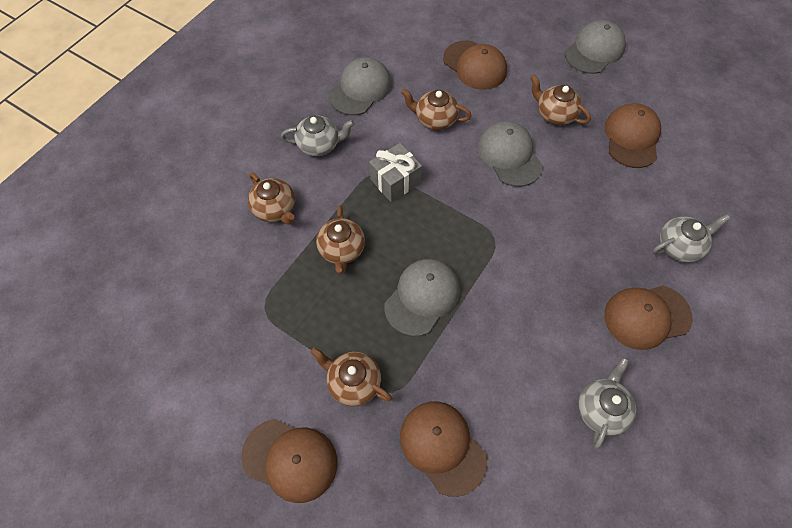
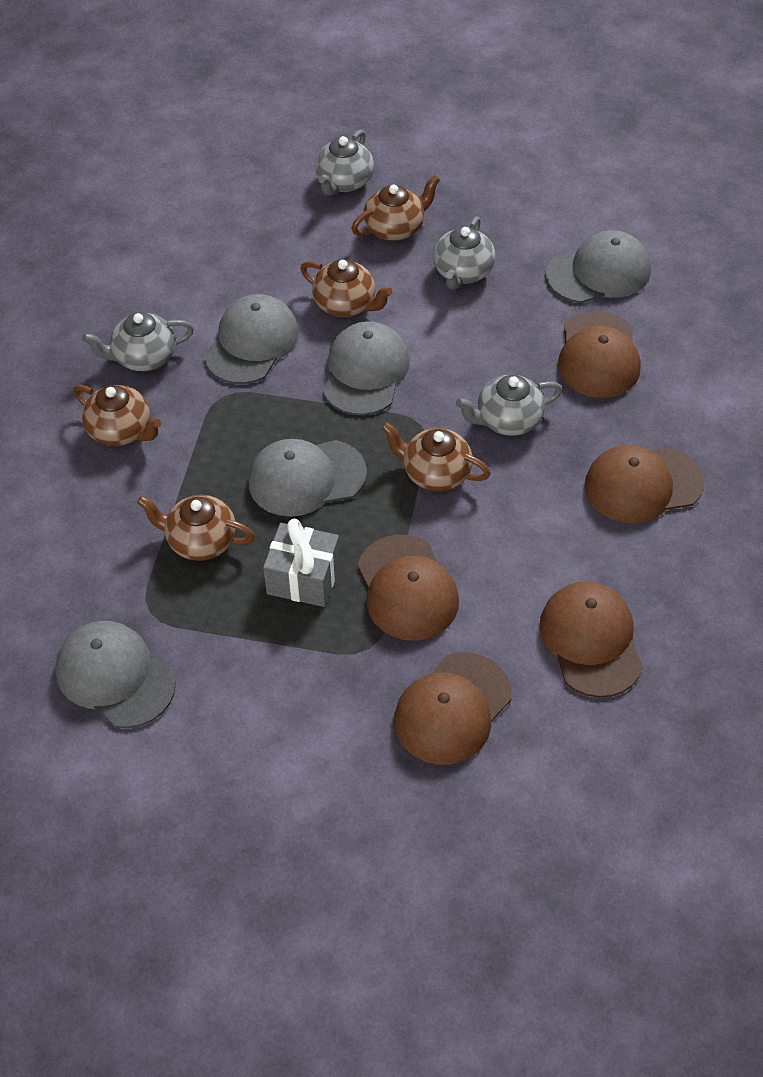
grey cap: [329,57,392,115] [384,259,460,337] [478,121,543,187] [565,20,626,74] = 4 -> [55,621,176,728] [204,294,299,384] [248,439,367,517] [323,321,410,415] [546,230,651,303] = 5
grey teapot: [281,115,355,156] [578,357,636,449] [652,214,731,262] = 3 -> [82,312,194,371] [315,130,374,196] [433,216,495,290] [456,375,562,436] = 4

